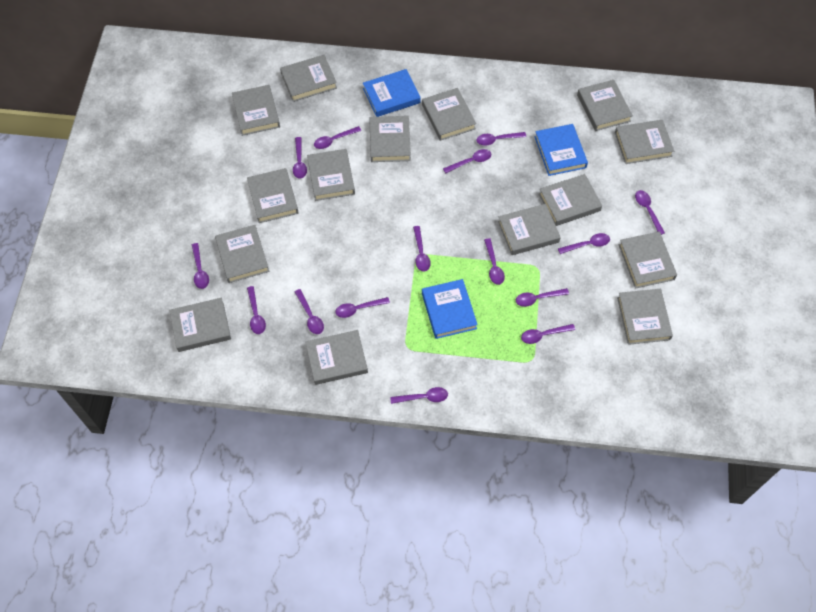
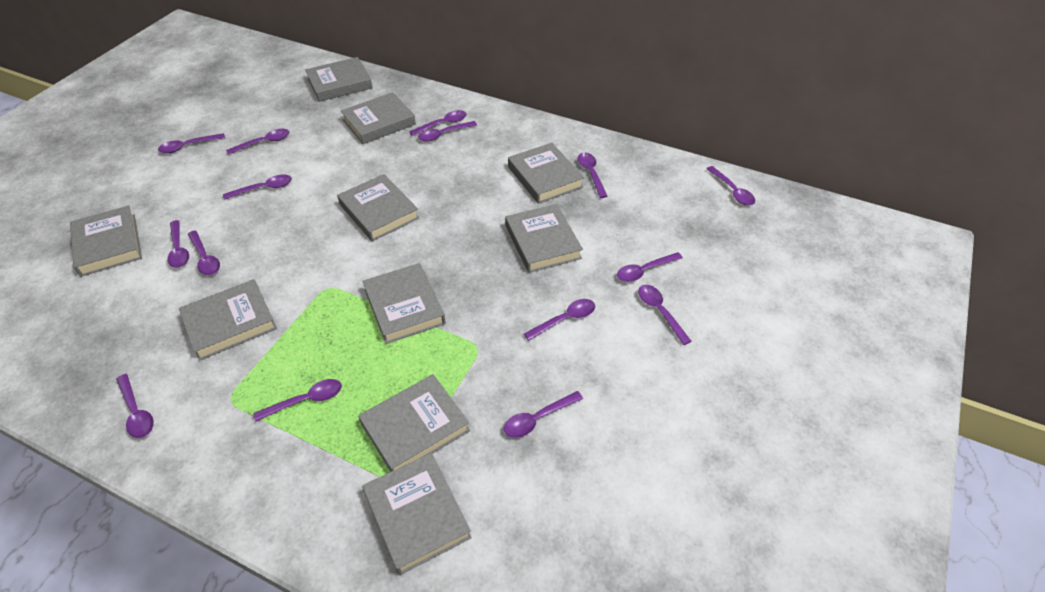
blue book: [363,69,421,117] [422,279,478,339] [535,124,588,176] = 3 -> none = 0
grey book: [169,298,231,352] [215,225,269,283] [232,85,280,136] [247,168,299,223] [280,55,337,102] [305,330,368,385] [307,149,355,201] [369,116,411,162] [422,88,476,141] [498,204,561,255] [539,174,602,226] [577,80,633,131] [615,120,674,164] [617,289,673,345] [619,232,677,289] = 15 -> [70,205,142,277] [179,279,277,361] [305,57,373,102] [337,174,419,241] [341,92,416,144] [358,374,470,472] [362,263,446,344] [362,453,472,575] [505,204,583,273] [508,143,584,204] = 10

